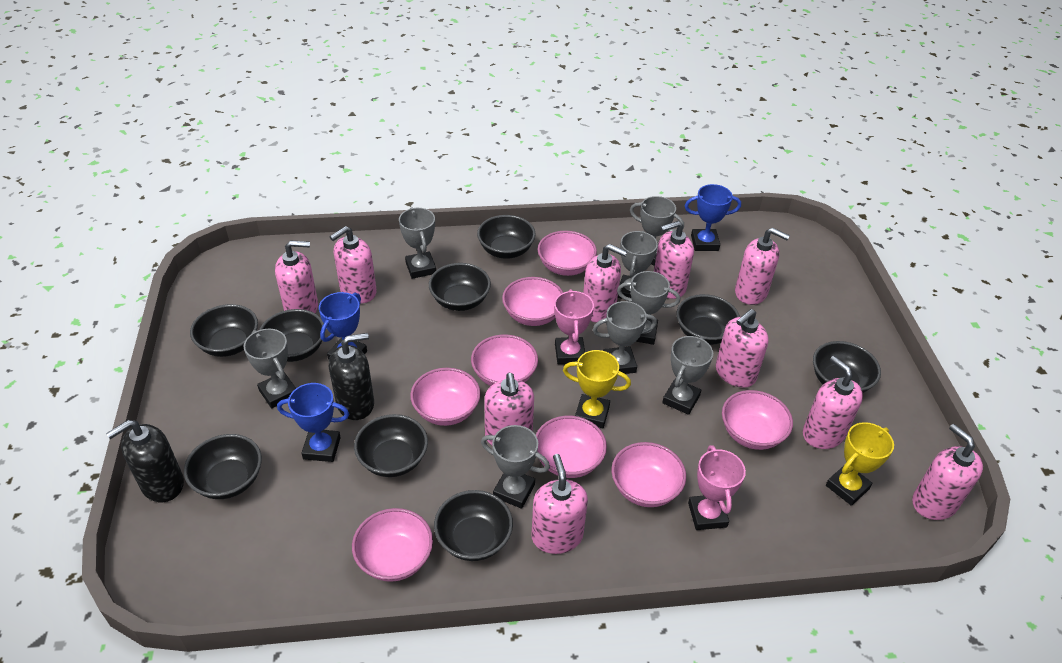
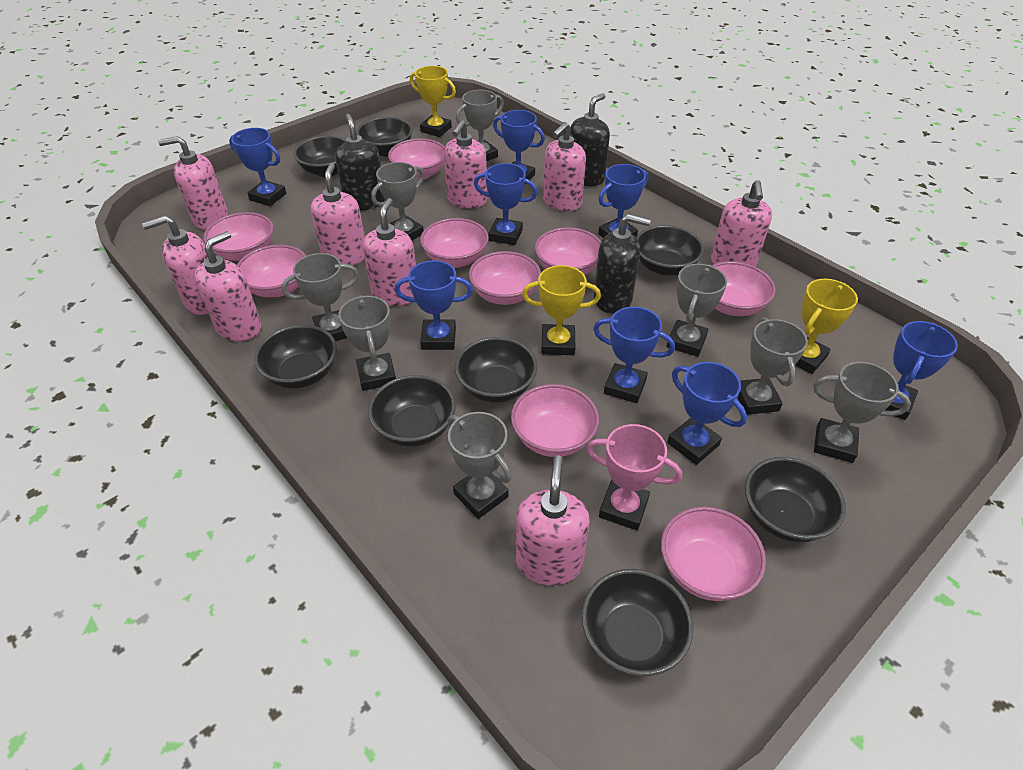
black bowl: [184,434,262,499] [190,304,258,357] [259,309,324,362] [354,414,428,477] [429,263,491,311] [434,490,513,561] [477,215,536,259] [676,294,740,345] [813,341,881,393] = 9 -> [254,325,337,389] [293,136,347,177] [356,117,413,157] [368,375,456,447] [455,337,537,403] [582,569,693,676] [636,225,704,276] [745,457,846,542] = 8
black soap dispenser: [106,420,184,502] [329,333,374,420] = 2 -> [335,114,385,210] [570,93,610,186] [594,214,651,314] = 3
blue trophy: [277,383,349,462] [319,292,367,360] [685,184,741,251] = 3 -> [229,128,286,206] [395,260,473,350] [474,163,538,245] [493,110,545,184] [593,307,675,403] [598,164,648,238] [667,362,747,465] [885,321,958,420] = 8
pink bowl: [352,508,433,582] [410,368,481,426] [471,335,538,386] [502,277,563,326] [536,416,607,478] [538,231,597,276] [611,442,686,507] [722,390,793,450] = 8 -> [204,212,274,261] [237,245,306,297] [388,138,445,180] [420,218,489,268] [469,251,541,305] [511,384,599,457] [535,227,601,275] [661,507,766,601] [711,261,775,316] = 9
pink soap dispenser: [275,240,318,313] [330,226,377,303] [484,373,534,445] [531,454,588,554] [583,244,627,323] [654,221,694,299] [716,309,769,388] [735,228,790,305] [803,356,863,449] [912,424,983,520] = 10 -> [142,215,208,315] [158,136,228,230] [194,231,262,341] [311,163,365,265] [363,198,416,306] [444,120,487,208] [516,455,590,585] [543,122,586,211] [711,180,772,266] = 9
pink trophy: [554,289,594,364] [688,445,746,530] = 2 -> [586,424,682,530] = 1
yellow trophy: [563,350,631,428] [826,422,894,506] = 2 -> [410,66,456,137] [522,265,601,355] [795,279,858,374] = 3

